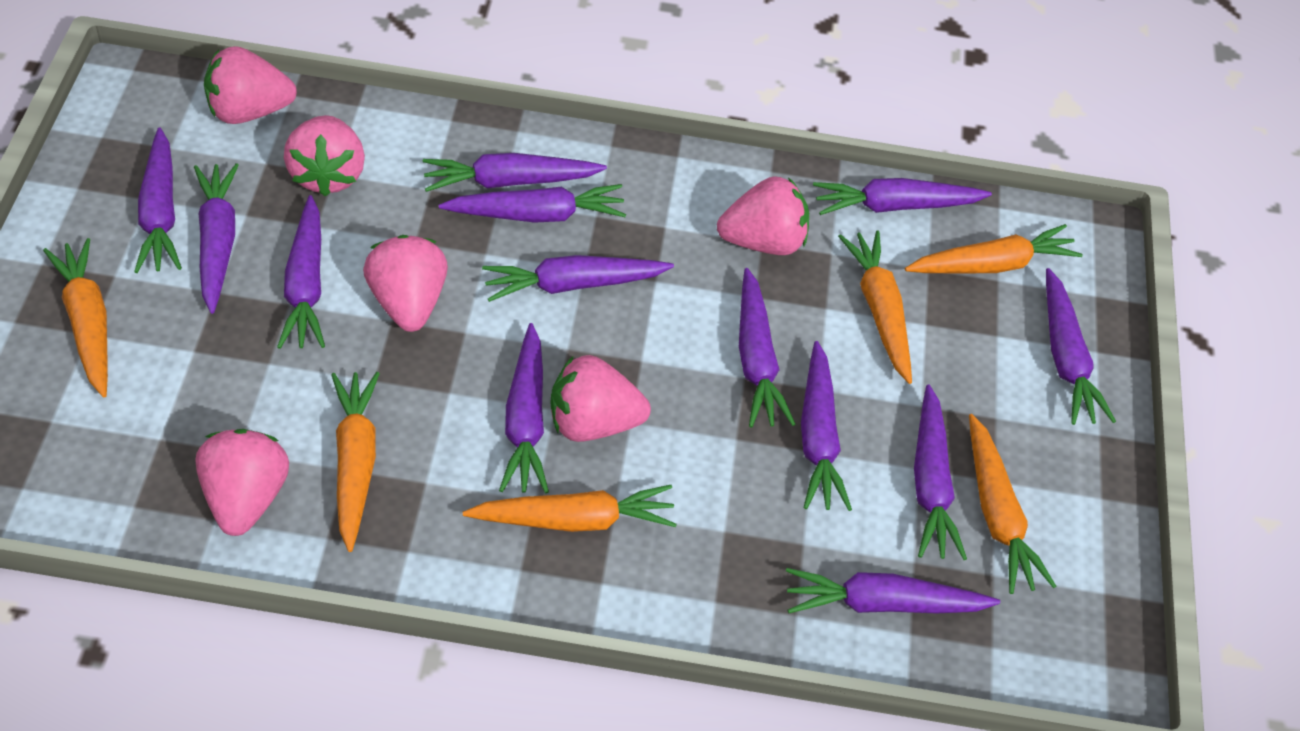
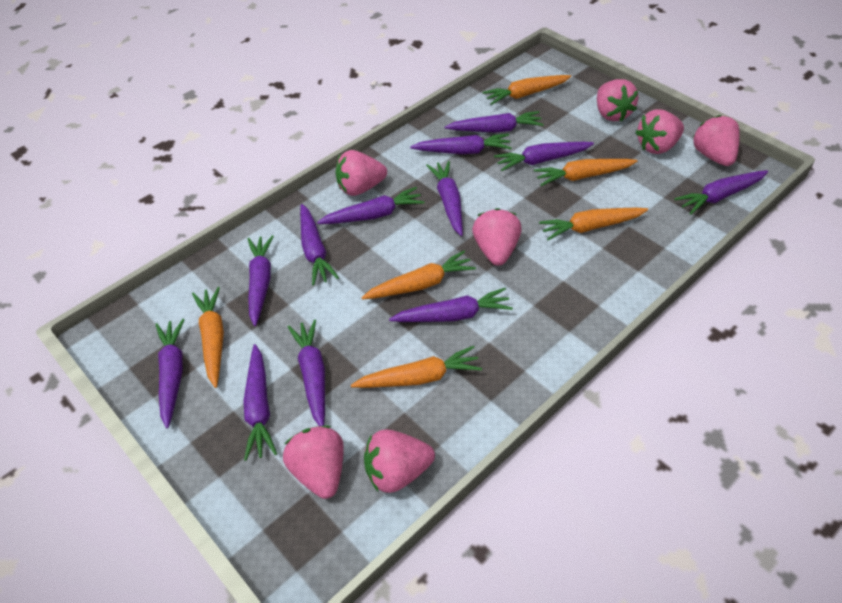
pink strawberry: [195,429,289,536] [204,46,297,124] [284,115,365,197] [363,235,448,332] [550,355,651,442] [717,176,809,255] = 6 -> [283,425,344,499] [335,150,387,196] [364,429,435,493] [472,208,522,266] [597,79,638,121] [635,109,684,154] [693,115,740,166] = 7
purple carrot: [134,127,182,273] [194,163,239,314] [277,195,325,349] [423,153,607,192] [439,184,626,223] [482,255,674,302] [499,323,549,493] [739,268,795,428] [786,568,1000,613] [801,341,852,511] [813,178,992,215] [914,384,967,560] [1046,268,1116,425] = 13 -> [155,319,185,428] [243,344,277,461] [248,235,274,326] [287,319,325,426] [300,204,339,286] [317,187,425,224] [389,288,513,322] [410,134,512,154] [426,161,463,236] [444,111,544,133] [494,142,594,171] [674,170,768,215] = 12

